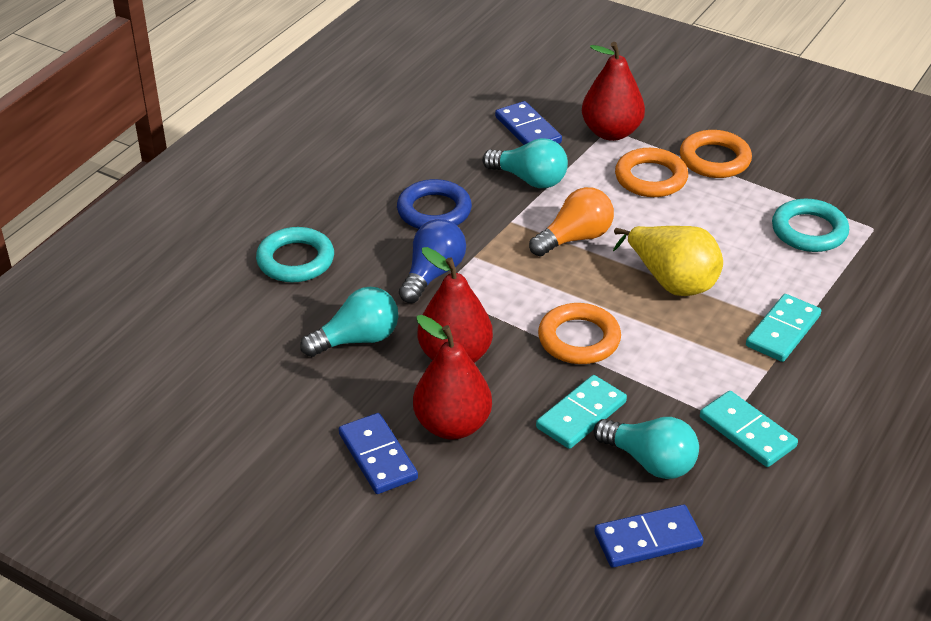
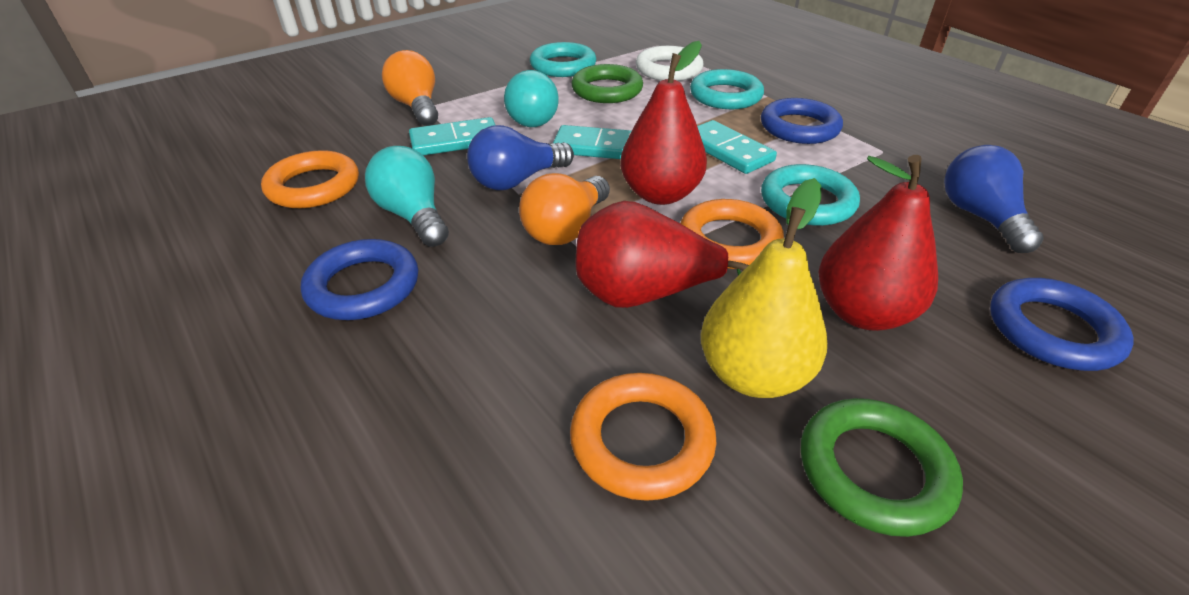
blue domino: [339,413,418,494] [495,101,562,145] [594,505,704,568] = 3 -> none = 0
blue light bulb: [399,219,466,303] = 1 -> [467,125,574,190] [944,145,1043,253] = 2
blue ring: [397,179,472,229] = 1 -> [301,239,418,320] [761,98,843,144] [990,278,1134,371] = 3
green ring: none = 0 -> [571,64,643,103] [801,398,963,537] = 2
orange light bulb: [529,187,614,257] = 1 -> [382,50,438,126] [519,173,610,245] = 2
turquoise light bulb: [300,287,398,357] [482,138,568,188] [594,417,699,479] = 3 -> [365,146,449,247] [504,70,559,127] = 2
turquoise ring: [256,227,334,282] [772,199,849,252] = 2 -> [530,42,596,77] [690,69,764,109] [761,164,860,226] = 3
white ring: none = 0 -> [636,46,703,81] = 1

